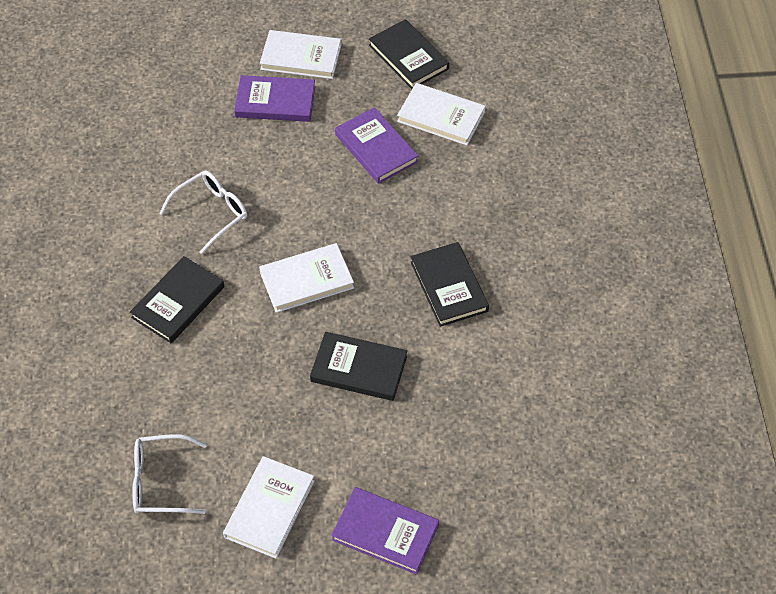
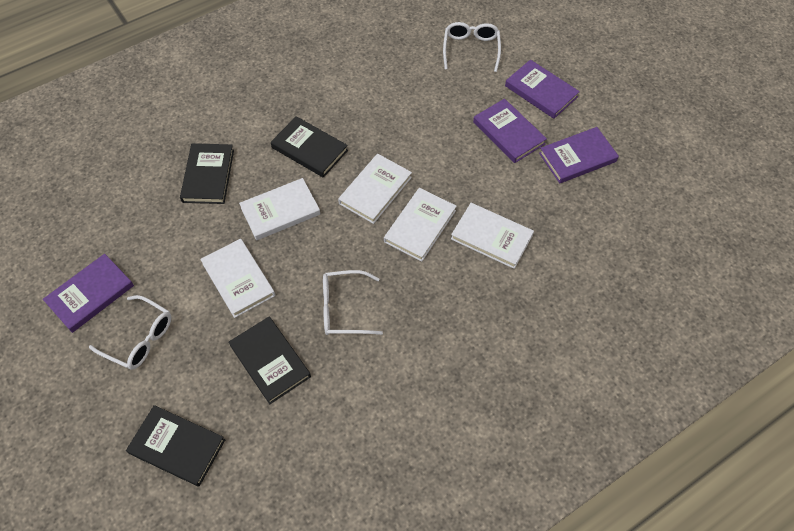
purple book: [234,75,315,122] [331,487,439,575] [335,107,418,184] = 3 -> [43,254,134,333] [473,99,547,163] [505,60,580,119] [539,127,619,183] = 4
white book: [223,456,314,558] [259,243,354,313] [260,30,341,79] [397,83,486,145] = 4 -> [200,239,275,318] [239,178,320,240] [338,154,412,224] [384,188,456,262] [451,203,534,269] = 5
white glasses: [132,434,207,514] [159,171,247,254] = 2 -> [89,295,171,370] [323,270,383,335] [443,22,501,72] = 3

